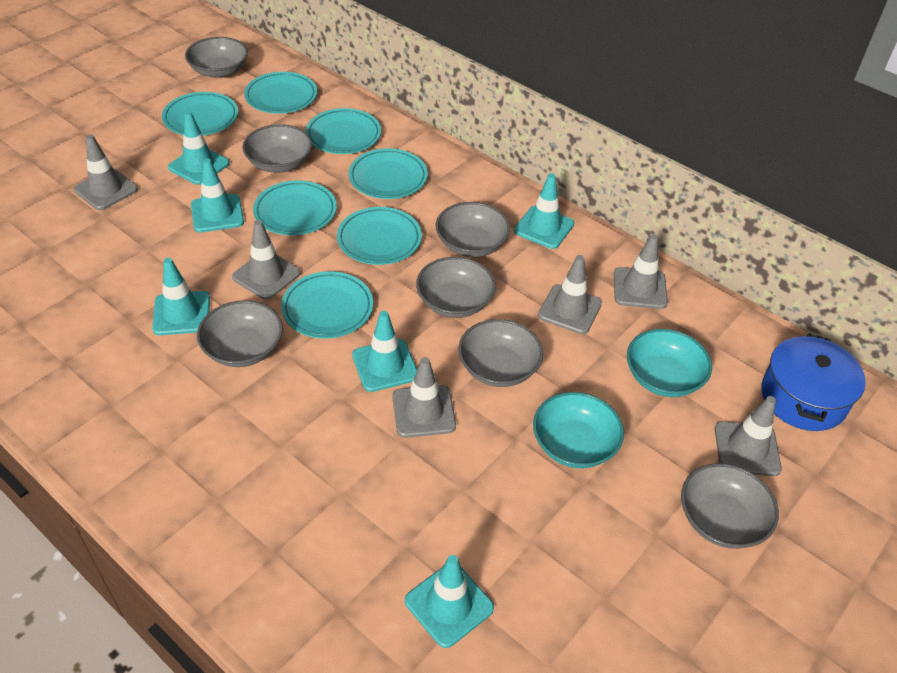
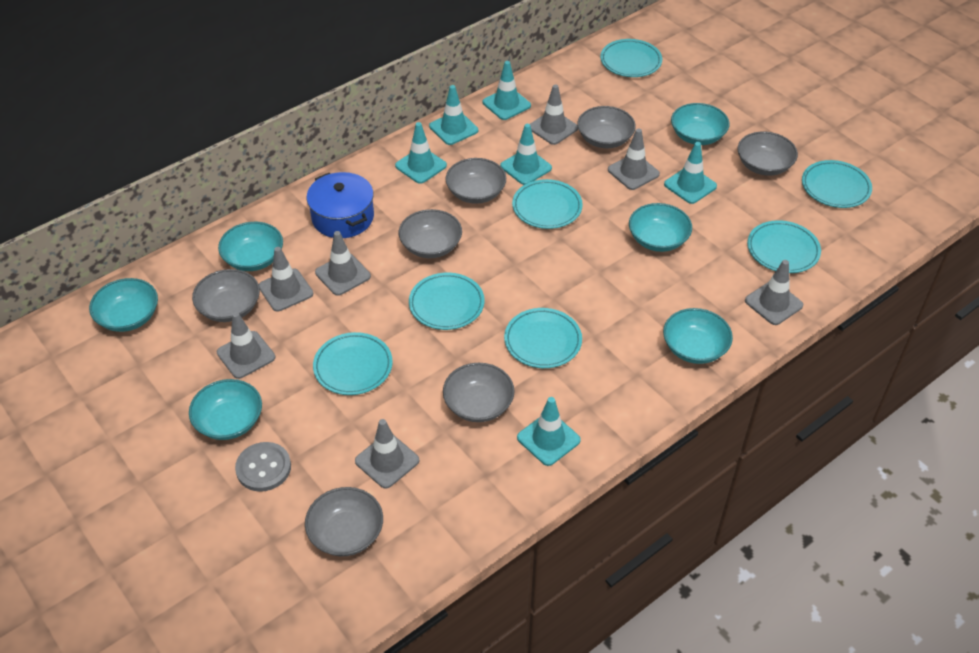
grey button: none = 0 -> [235,442,291,492] = 1
grey traffic cone: [74,134,138,210] [232,220,300,300] [392,357,456,438] [538,255,602,334] [614,234,668,309] [715,396,782,476] = 6 -> [217,312,275,379] [259,247,313,312] [315,231,371,296] [355,419,419,489] [530,84,578,145] [608,128,660,190] [745,260,803,325] = 7
turquoise bowl: [533,392,624,468] [627,329,712,397] = 2 -> [89,278,158,332] [189,379,262,440] [218,222,283,271] [629,203,692,252] [663,308,733,364] [671,103,729,145] = 6

